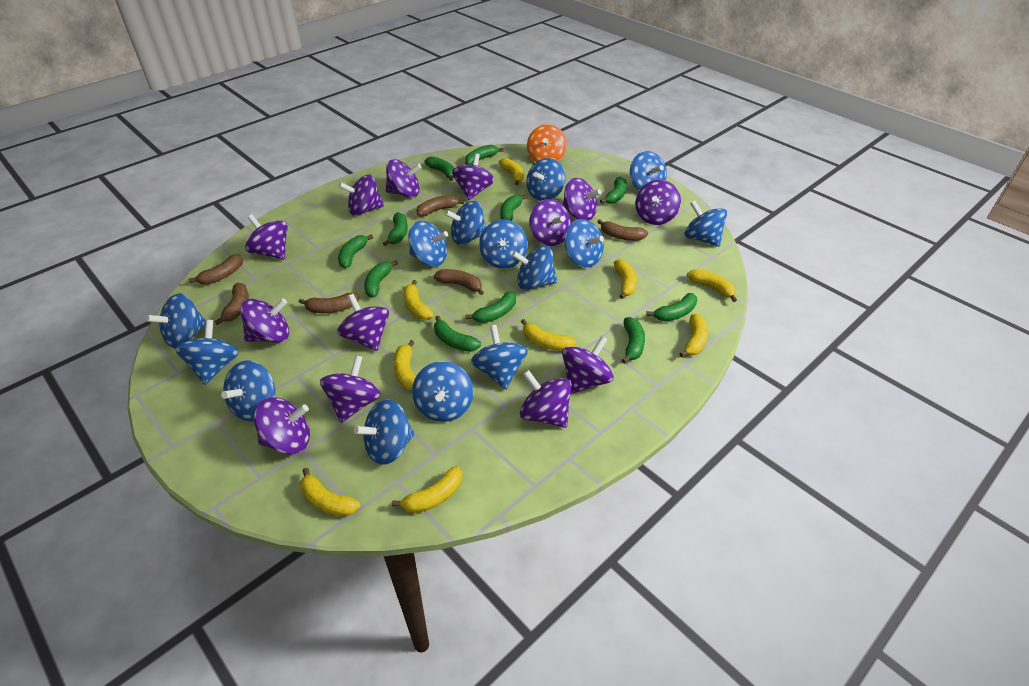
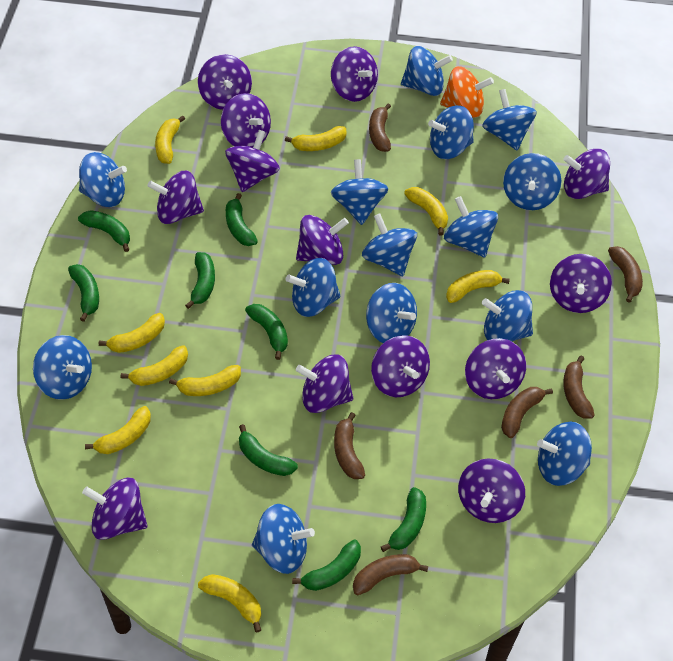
green banana: [338,234,373,269] [364,260,398,298] [383,212,408,246] [424,156,454,181] [434,316,481,352] [465,145,503,165] [466,292,516,323] [500,194,527,221] [600,176,627,204] [622,317,645,363] [646,293,697,321] = 11 -> [68,264,99,322] [78,210,130,252] [185,252,215,309] [226,193,258,246] [239,424,298,476] [245,304,288,360] [292,539,361,591] [381,487,426,552] = 8

